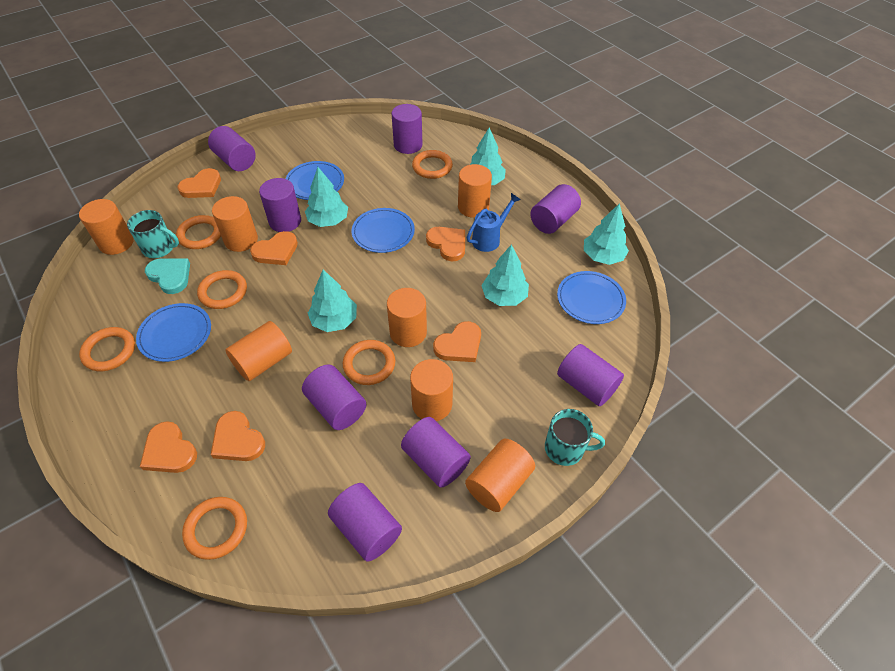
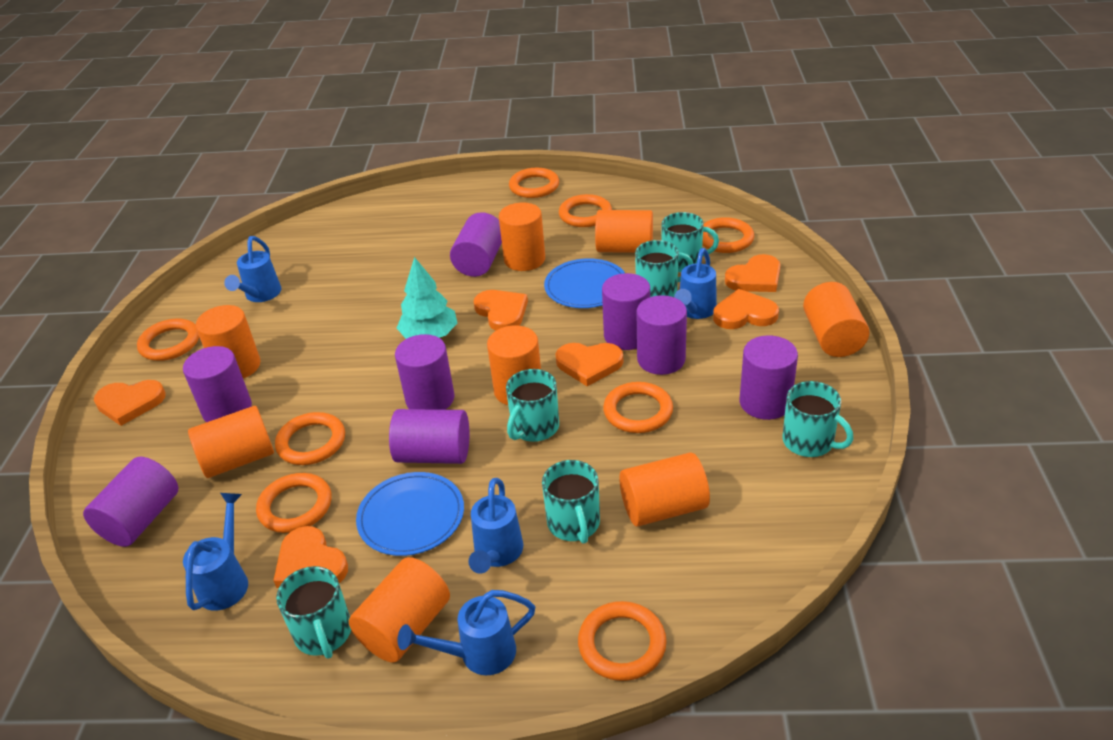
blue plate: [136,303,211,362] [285,161,344,200] [352,208,415,253] [557,271,626,324] = 4 -> [356,472,464,556] [544,258,625,308] = 2
blue watering can: [467,193,521,252] = 1 -> [183,493,248,611] [224,236,281,302] [397,590,535,675] [468,478,523,574] [674,248,717,319] = 5
orange cylinder: [79,199,134,255] [212,196,258,252] [225,321,292,381] [387,288,427,347] [410,359,453,421] [458,164,492,218] [465,439,535,512] = 7 -> [188,406,274,478] [196,305,260,379] [349,557,450,662] [487,325,541,405] [499,203,545,271] [595,210,653,253] [619,452,710,527] [803,282,869,357] = 8
orange ring: [79,327,135,371] [176,215,221,249] [182,497,247,560] [197,270,247,309] [343,340,395,385] [412,150,453,179] = 6 -> [137,318,199,361] [256,473,332,533] [275,412,345,465] [509,168,559,198] [559,194,612,227] [578,601,667,681] [603,382,673,433] [702,217,754,253] = 8
turquoise heart: [145,259,190,294] = 1 -> none = 0
turquoise mug: [127,210,179,258] [545,409,605,466] = 2 -> [276,566,351,659] [506,369,559,442] [542,460,600,544] [635,240,693,297] [662,212,719,272] [782,381,853,457] = 6
turquoise tree: [305,167,348,227] [308,269,357,332] [470,127,506,185] [481,244,529,306] [584,203,629,265] = 5 -> [397,257,457,339] = 1

